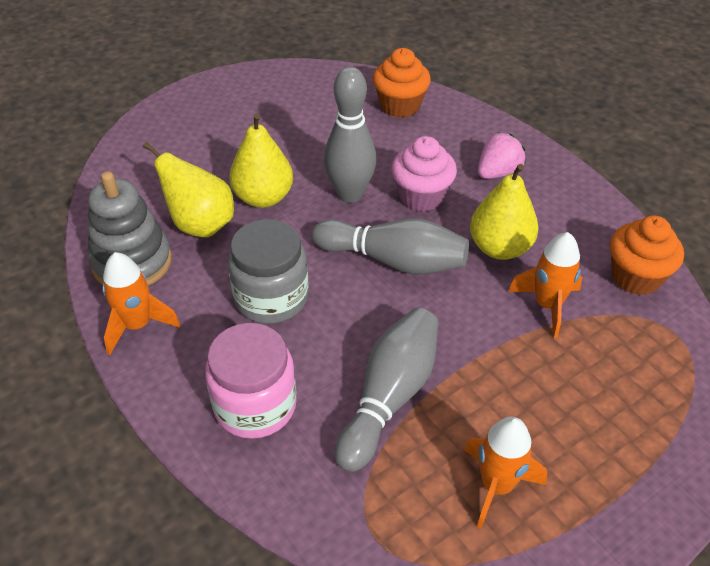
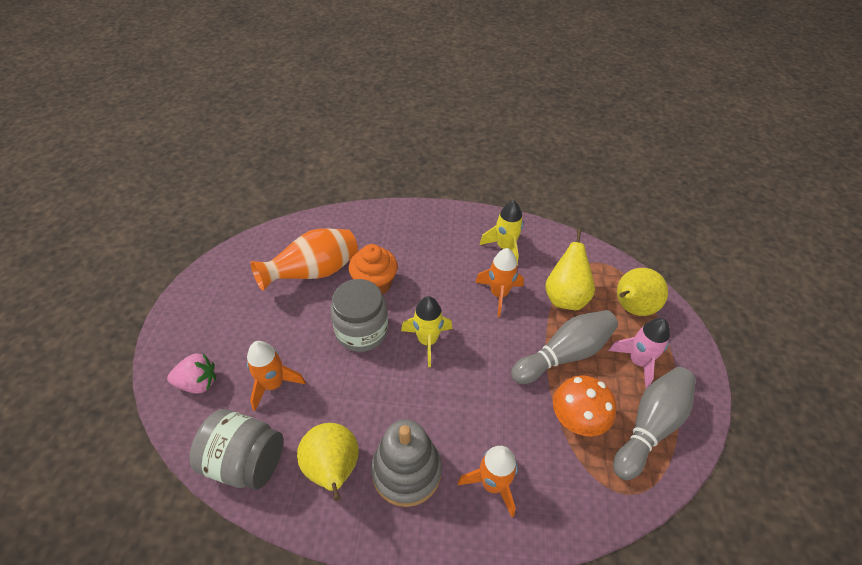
grey bowling pin: [312,218,469,275] [324,67,376,203] [335,308,438,472] = 3 -> [511,310,618,384] [613,367,696,480] = 2
grey jar: [228,219,308,324] = 1 -> [190,409,283,490] [330,279,388,352] = 2
orange cupcake: [373,48,431,118] [610,216,684,295] = 2 -> [349,244,398,295] = 1
orange mushroom: none = 0 -> [553,375,616,436] = 1
orange vase: none = 0 -> [251,229,358,291] = 1
pink cupcake: [391,136,457,211] = 1 -> none = 0
pink jar: [205,323,297,439] = 1 -> none = 0
pink rocket: none = 0 -> [608,318,670,389] = 1
yellow rocket: none = 0 -> [401,296,453,367] [480,200,523,266] = 2

